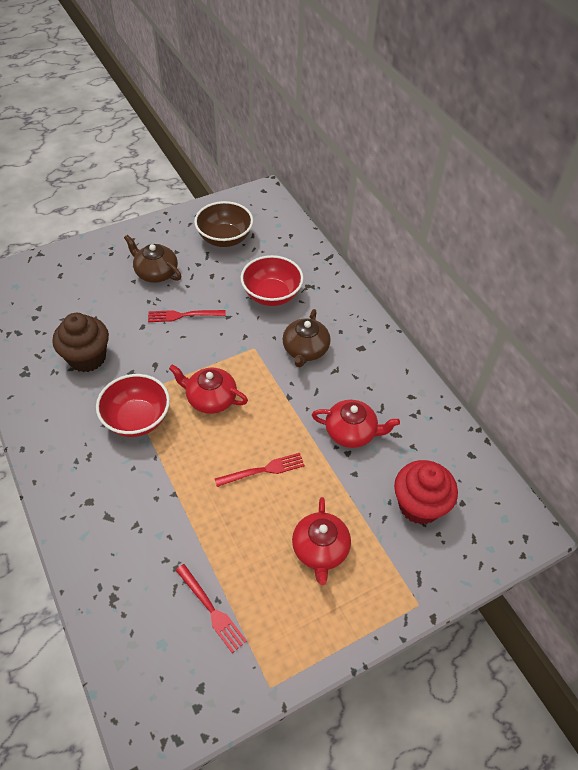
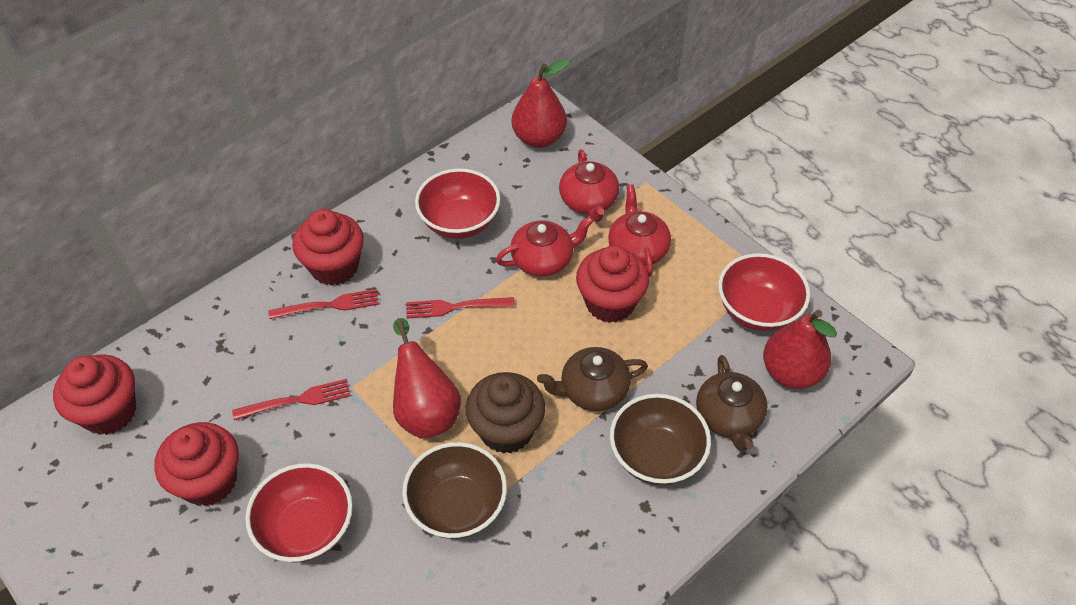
brown bowl: [194,201,253,247] = 1 -> [402,442,507,539] [610,394,711,485] = 2
red bowl: [96,374,170,437] [241,255,304,306] = 2 -> [245,463,353,562] [415,169,500,239] [718,253,810,331] = 3
red cupcake: [394,460,458,525] = 1 -> [53,355,136,435] [154,422,239,506] [293,209,364,286] [576,245,649,323] = 4
red pear: none = 0 -> [393,318,461,438] [512,58,570,148] [763,310,837,389] = 3

